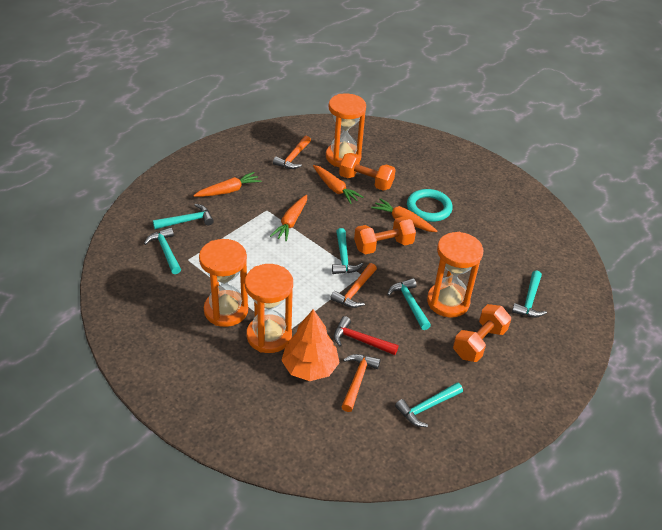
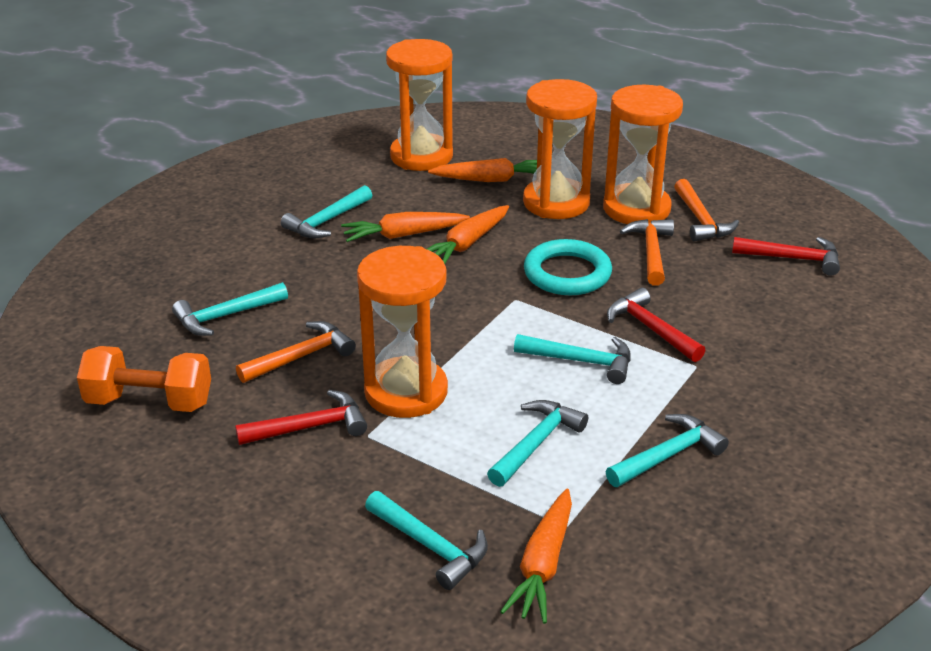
orange dumbbell: [339,153,396,191] [354,217,416,254] [453,304,511,362] = 3 -> [77,346,211,412] = 1
orange tree: [281,309,340,381] = 1 -> none = 0
red hammer: [334,316,399,355] = 1 -> [235,390,367,445] [607,288,706,362] [732,237,840,276] = 3

